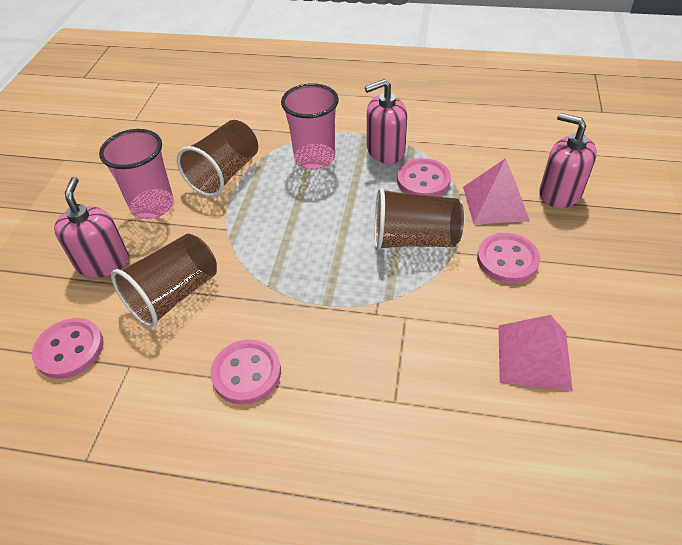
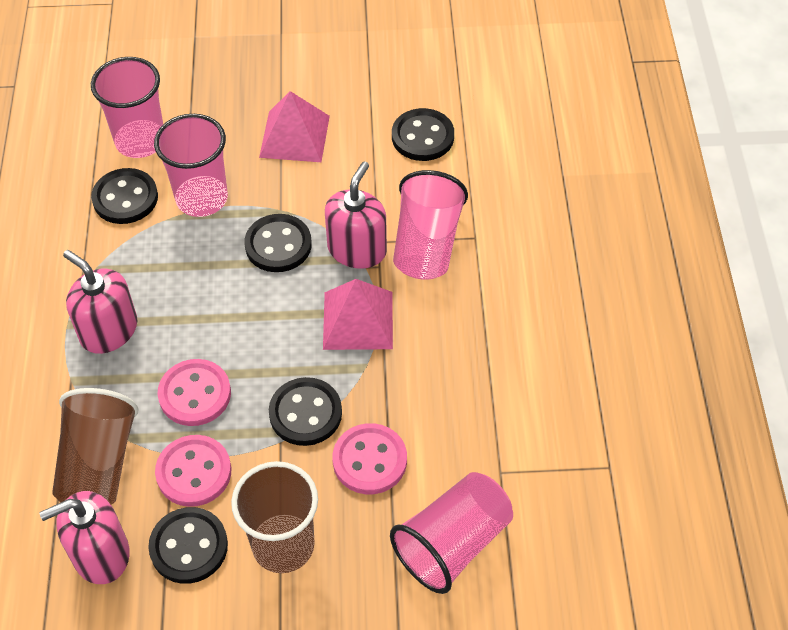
black button: none = 0 -> [91,168,158,224] [148,507,228,584] [244,214,312,272] [269,377,342,446] [392,108,454,161] = 5
brown cup: [111,234,217,328] [177,120,258,197] [374,187,464,250] = 3 -> [52,388,139,505] [231,461,318,573] = 2
pink button: [32,318,104,379] [210,340,281,405] [397,158,451,197] [477,233,540,283] = 4 -> [155,435,232,507] [158,359,231,426] [332,423,407,494] = 3
pink cup: [99,129,174,219] [281,83,339,170] = 2 -> [91,57,163,158] [154,114,228,217] [390,472,513,594] [393,170,468,280] = 4

